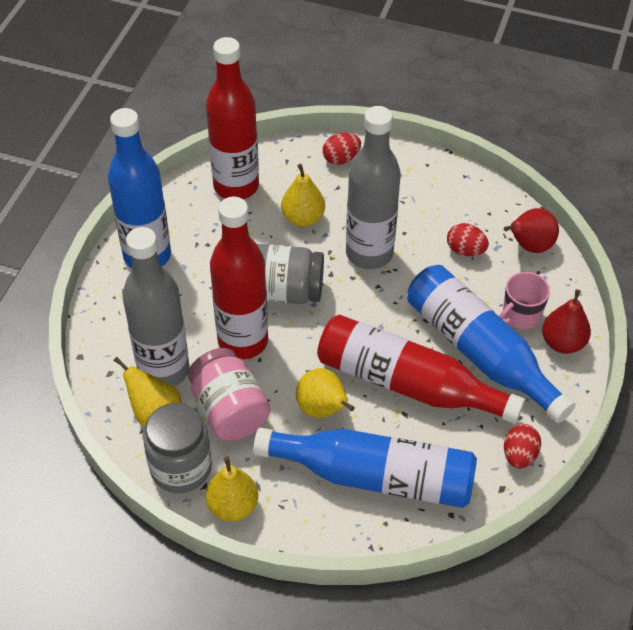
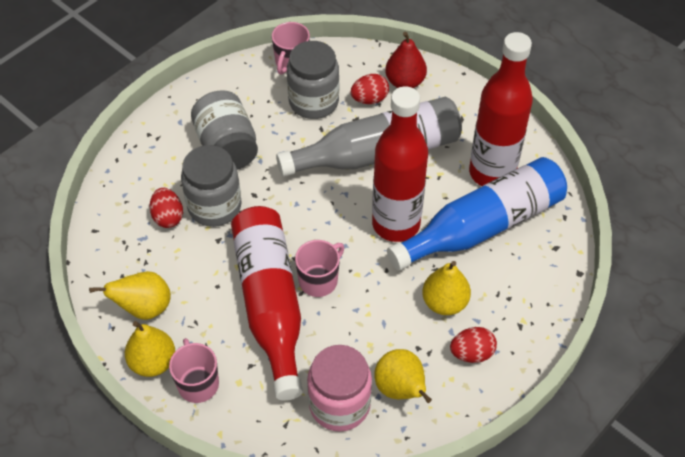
blue bottle: [108,108,171,268] [253,428,477,508] [407,265,576,423] = 3 -> [387,157,567,271] = 1
grey bottle: [123,227,189,387] [346,106,401,269] = 2 -> [276,96,462,177] = 1
grey jar: [143,403,212,493] [257,244,324,304] = 2 -> [181,145,242,227] [191,90,258,170] [287,41,339,119] = 3
pink mug: [499,272,550,329] = 1 -> [169,338,219,403] [272,22,310,75] [295,240,344,297] = 3
red pear: [504,208,559,253] [542,289,591,354] = 2 -> [385,32,427,88] = 1

